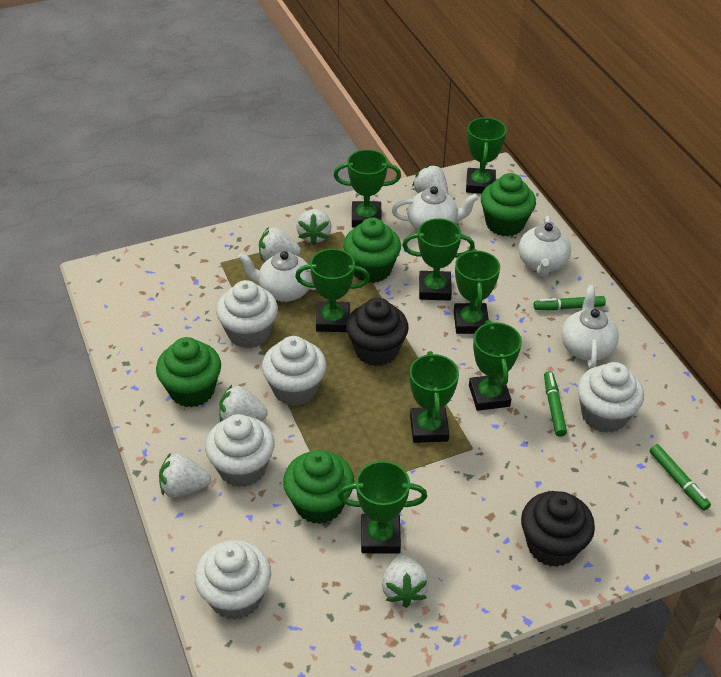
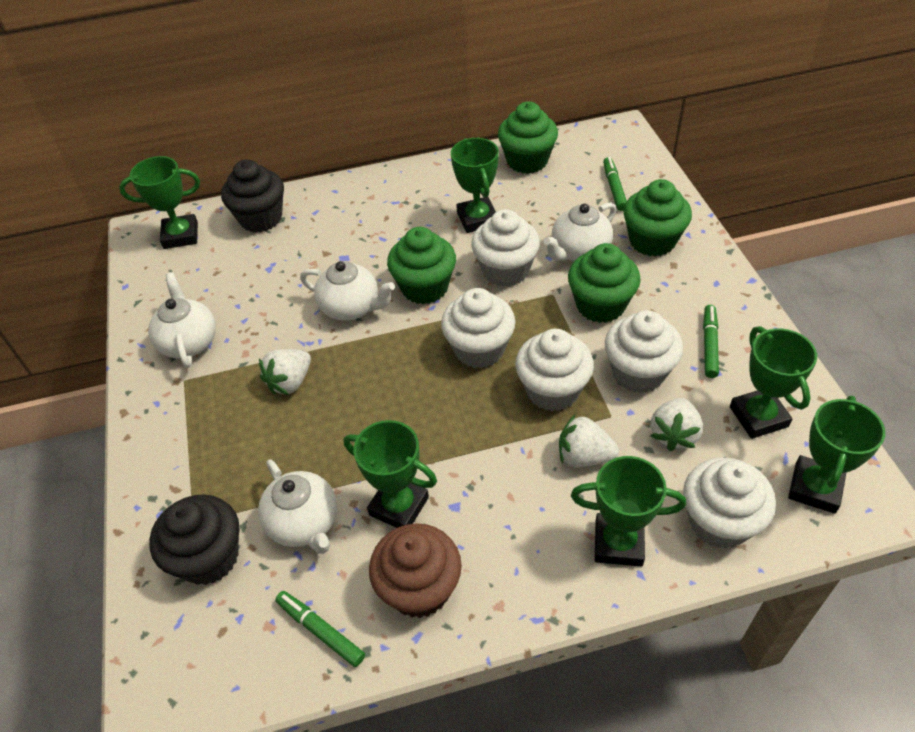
brown cupcake: none = 0 -> [369,523,462,618] = 1
green trophy: [295,249,370,332] [334,149,401,227] [337,461,427,553] [402,218,475,301] [410,351,459,443] [454,249,500,334] [466,117,507,194] [469,320,522,411] = 8 -> [119,156,200,249] [344,420,437,528] [451,138,499,233] [571,456,686,567] [730,326,817,439] [788,396,885,514] = 6
white strawberry: [159,453,211,498] [219,385,268,422] [259,227,301,261] [296,209,332,245] [382,554,429,608] [412,165,448,194] = 6 -> [259,349,311,395] [559,415,619,467] [651,398,703,451] = 3

